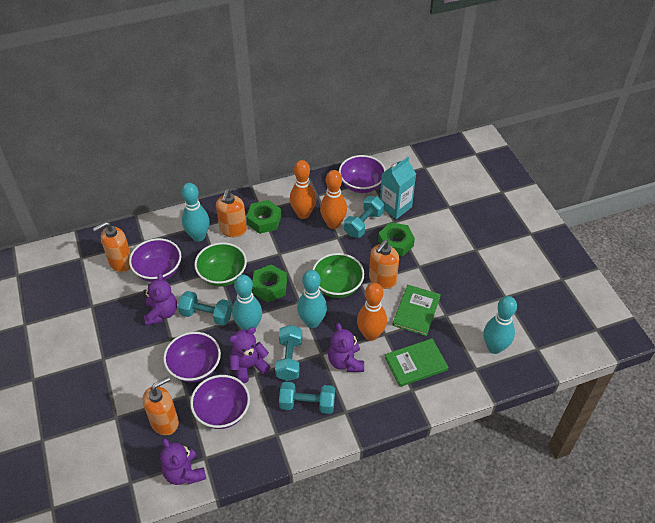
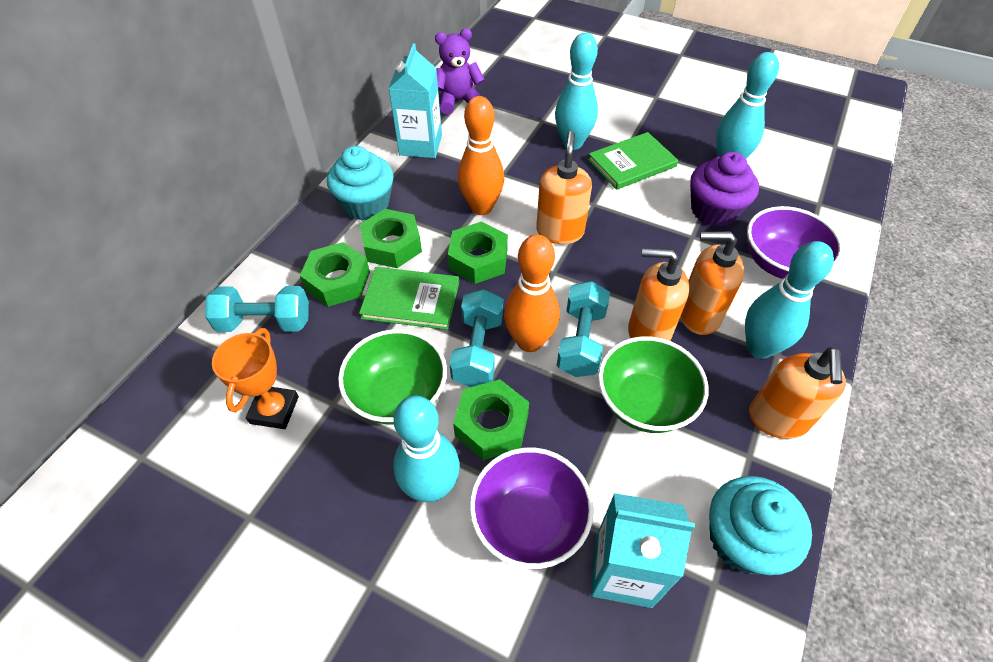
green nut: [246,200,281,234] [252,265,287,302] [378,222,415,257] = 3 -> [300,242,370,307] [360,209,422,268] [448,221,508,284] [453,379,529,460] = 4
orange bowling pin: [290,160,316,219] [320,170,347,229] [357,283,387,341] = 3 -> [458,96,504,215] [504,234,560,352] = 2
orange trophy: none = 0 -> [212,328,299,429] = 1
purple bowl: [129,238,181,282] [163,332,221,382] [190,375,250,429] [339,155,386,193] = 4 -> [470,448,594,569] [747,206,843,279] = 2
purple cupcake: none = 0 -> [690,152,759,227] = 1
purple teddy bear: [143,273,177,325] [160,438,206,485] [229,327,270,383] [328,323,364,372] = 4 -> [435,29,485,114] = 1
turquoise carton: [380,157,416,219] = 1 -> [388,43,442,158] [591,493,695,608] = 2
turquoise cupcake: none = 0 -> [327,146,394,221] [709,476,812,575] = 2
turquoise dumbbell: [178,291,232,326] [275,325,302,381] [279,382,335,414] [344,196,384,238] = 4 -> [205,286,309,332] [449,289,503,387] [557,281,610,377] = 3

